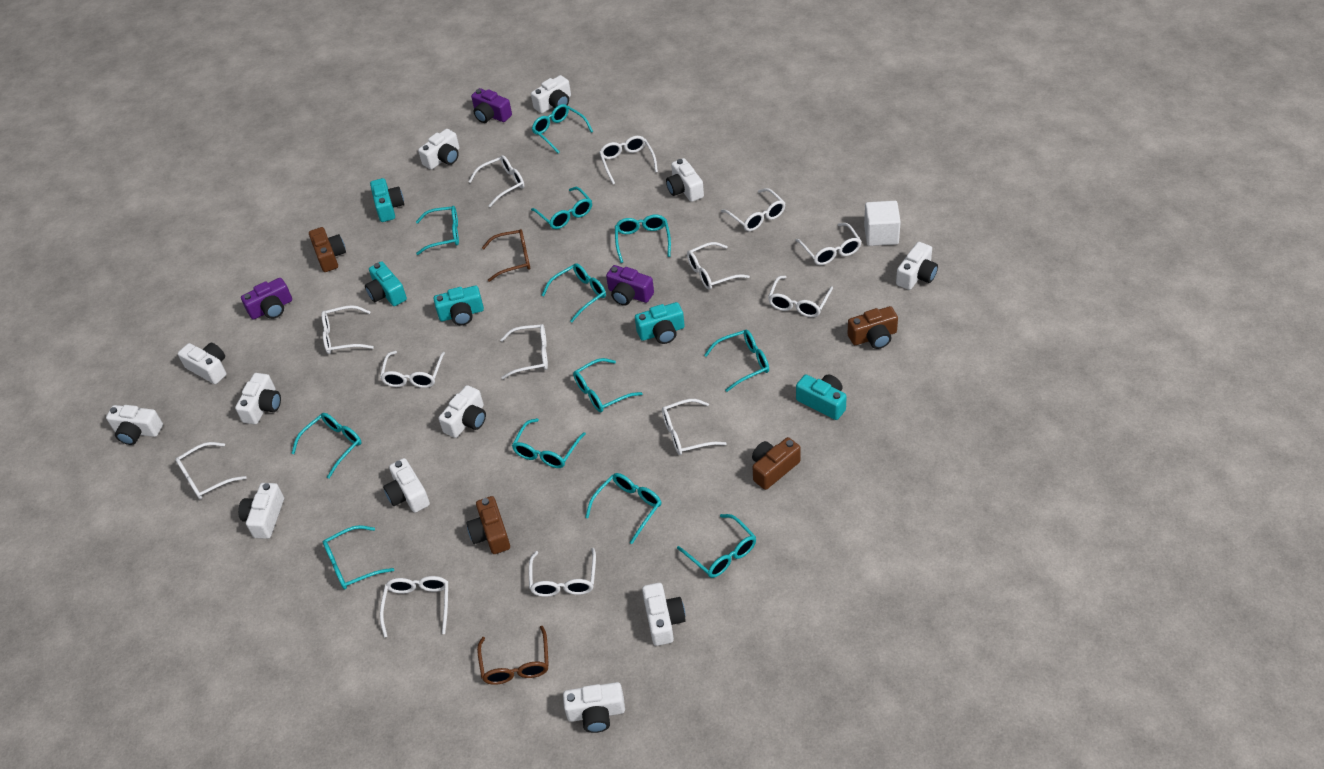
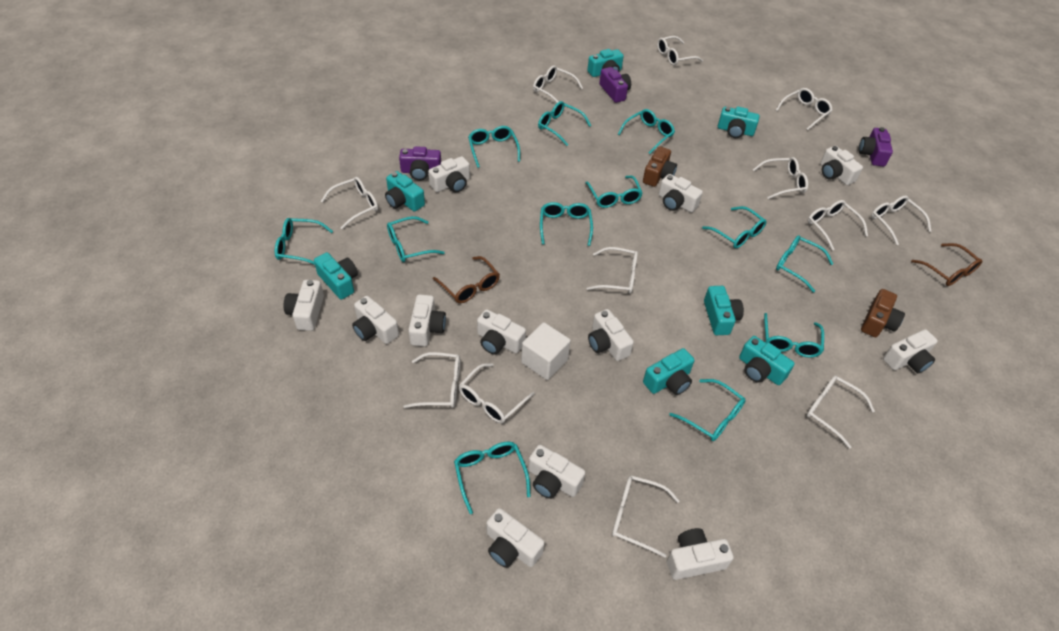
brown camera: [309,227,346,272] [466,496,510,554] [752,437,801,490] [847,306,898,349] = 4 -> [643,146,677,187] [861,289,905,337] = 2
turquoise camera: [365,261,407,306] [370,178,404,222] [434,285,484,325] [635,302,685,344] [796,375,847,420] = 5 -> [314,252,358,299] [385,171,425,212] [587,49,624,77] [643,348,694,395] [704,286,744,335] [718,107,760,138] [739,336,795,385] = 7
white glasses: [175,442,246,500] [322,305,374,354] [380,351,445,388] [380,576,448,638] [468,155,525,207] [500,324,548,379] [529,548,596,597] [599,136,658,184] [662,399,727,455] [687,242,750,290] [721,188,785,231] [768,276,833,317] [795,223,861,265] = 13 -> [321,177,378,229] [403,352,460,408] [459,363,535,423] [533,65,583,103] [586,247,638,294] [612,475,680,558] [657,36,703,66] [753,157,808,199] [776,88,833,130] [806,375,875,449] [807,200,868,251] [871,196,931,245] = 12

